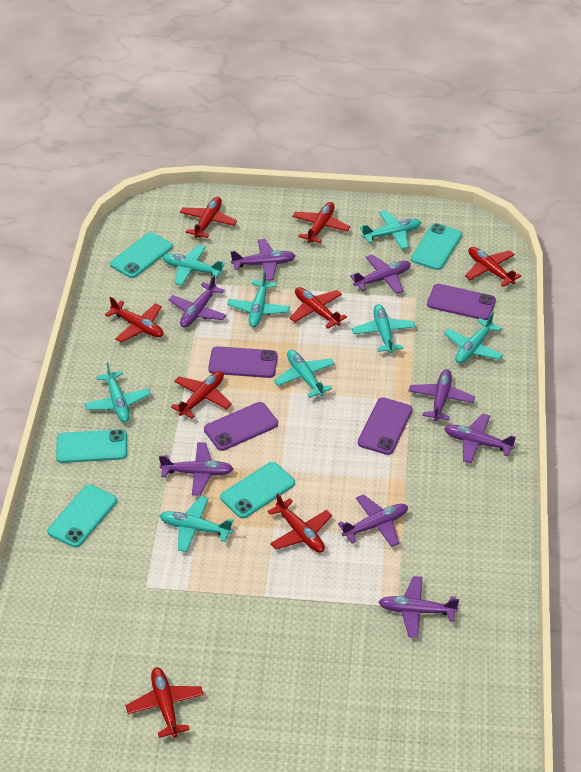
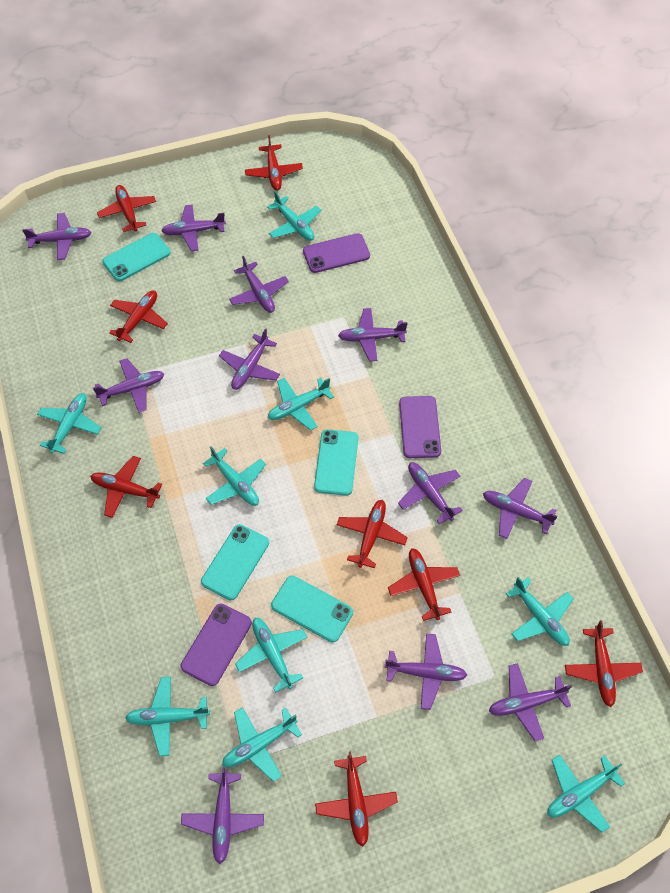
purple phone: [204,402,278,451] [208,346,278,378] [358,397,413,455] [427,284,496,320] = 4 -> [181,604,252,686] [303,233,370,273] [399,396,441,458] = 3
purple plane: [159,442,233,496] [169,275,227,328] [231,239,295,281] [338,494,408,547] [350,255,411,294] [378,576,459,638] [409,369,475,421] [444,413,516,463] = 8 -> [22,213,92,260] [93,358,164,413] [161,205,226,251] [181,767,264,864] [219,328,280,390] [229,256,289,313] [338,308,408,362] [385,633,467,710] [398,462,463,524] [483,478,558,539] [489,663,572,741] = 11
turquoise phone: [47,485,117,548] [56,429,127,463] [110,232,173,278] [220,462,295,519] [411,223,462,270] = 5 -> [102,233,170,281] [201,524,269,600] [271,576,353,642] [314,429,358,496] = 4
turquoise plane: [85,362,151,422] [159,496,234,552] [162,245,225,286] [227,271,290,327] [274,350,335,398] [352,304,416,353] [360,210,421,249] [444,312,503,364] = 8 -> [37,393,101,454] [125,677,210,756] [203,447,266,506] [222,707,302,782] [235,618,308,693] [267,191,321,241] [268,378,334,431] [506,577,574,646] [547,754,625,833] = 9

